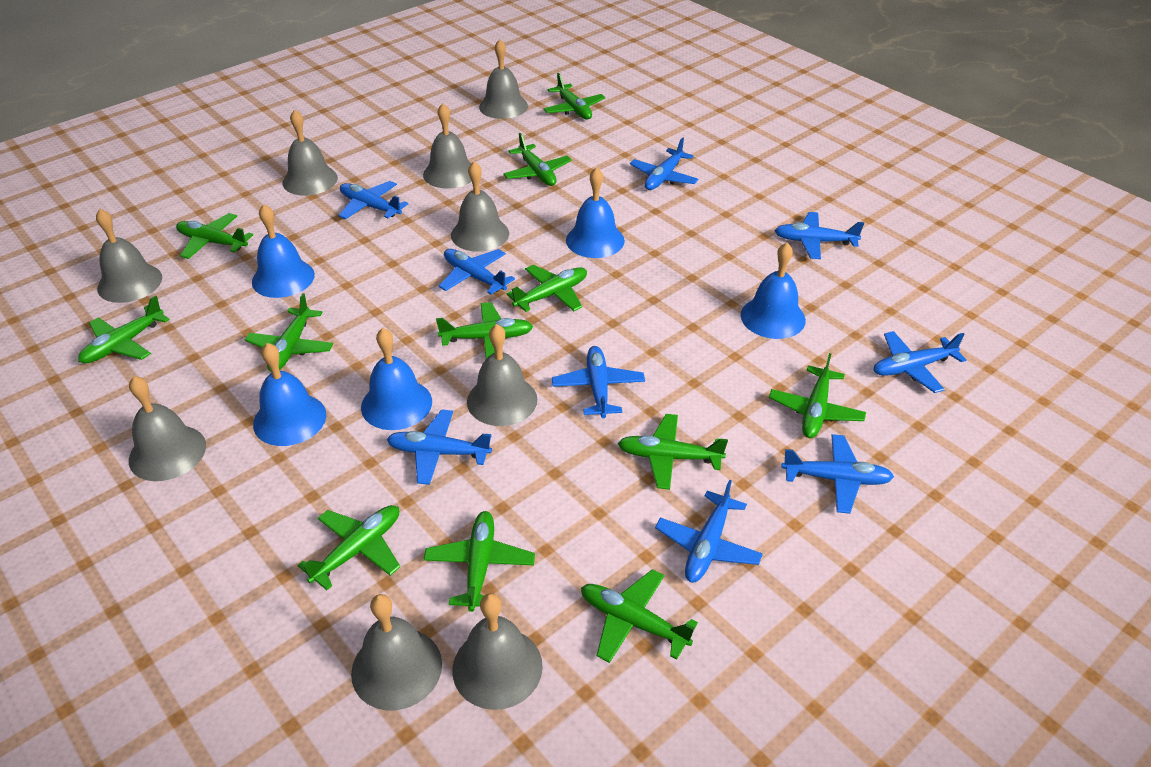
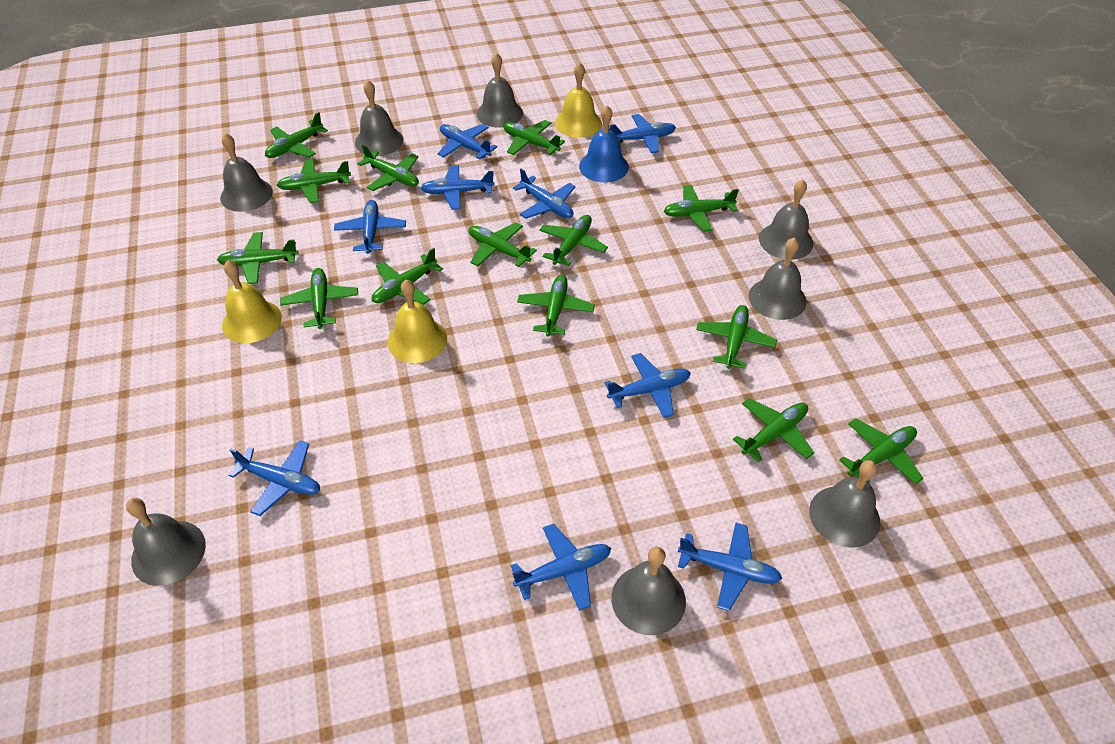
blue bell: [252,204,315,298] [253,343,326,446] [361,328,432,430] [566,167,625,258] [741,242,806,339] = 5 -> [579,105,629,182] = 1
green plane: [78,296,170,364] [176,213,253,259] [245,293,333,372] [297,505,400,590] [424,511,535,612] [436,302,533,359] [503,133,572,186] [507,265,587,312] [543,73,605,119] [581,569,698,663] [617,414,728,490] [769,353,866,438] = 12 -> [217,232,299,284] [265,112,328,158] [277,159,351,203] [280,268,358,329] [357,144,419,191] [372,248,443,305] [469,222,537,267] [503,120,565,155] [517,275,595,337] [539,215,608,266] [663,185,739,232] [696,305,777,369] [733,398,814,463] [839,419,923,485] = 14
grey bell: [96,209,162,303] [129,376,206,481] [282,109,338,196] [351,594,442,710] [423,103,472,189] [451,161,509,252] [453,593,543,710] [467,324,537,426] [479,39,528,119] = 9 -> [126,498,206,586] [220,133,273,212] [355,80,403,156] [477,53,523,128] [612,547,686,635] [749,237,806,320] [759,179,813,260] [809,460,880,548] = 8
yellow bell: none = 0 -> [222,260,282,343] [388,280,447,363] [555,62,602,138] = 3

